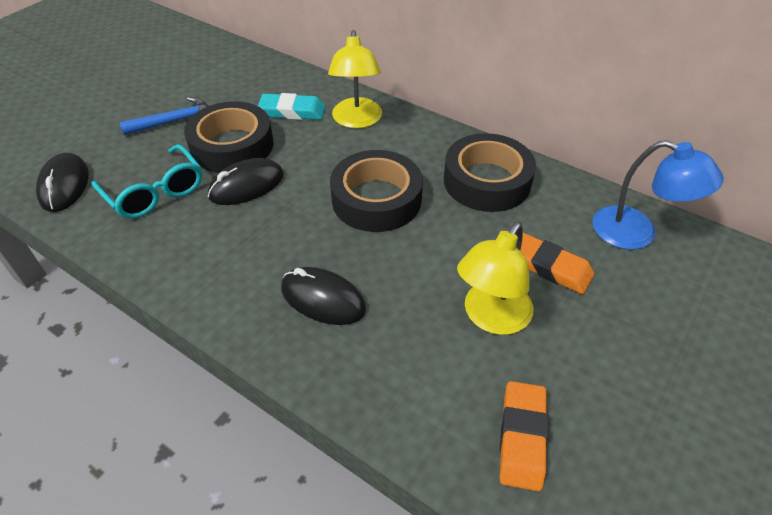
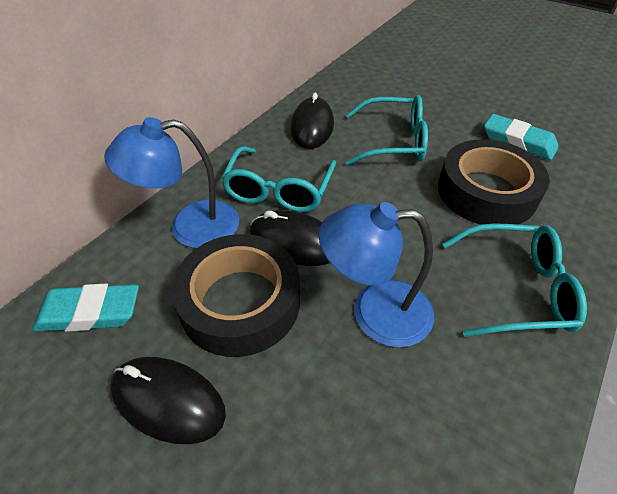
black tape: [184,101,273,173] [330,150,423,232] [444,133,536,212] = 3 -> [171,234,300,357] [438,139,550,225] = 2
blue hammer: [120,97,208,135] = 1 -> none = 0
blue lamp: [593,140,724,250] = 1 -> [104,117,239,248] [318,202,434,347] = 2
orange eraser: [500,381,548,491] [520,233,594,294] = 2 -> none = 0
turquoise eraser: [258,93,326,120] = 1 -> [32,284,139,332] [484,114,559,160] = 2
turquoise glasses: [92,144,202,219] = 1 -> [221,146,336,212] [346,95,428,165] [443,223,587,337] = 3
yellow lamp: [328,30,382,128] [457,222,533,335] = 2 -> none = 0

